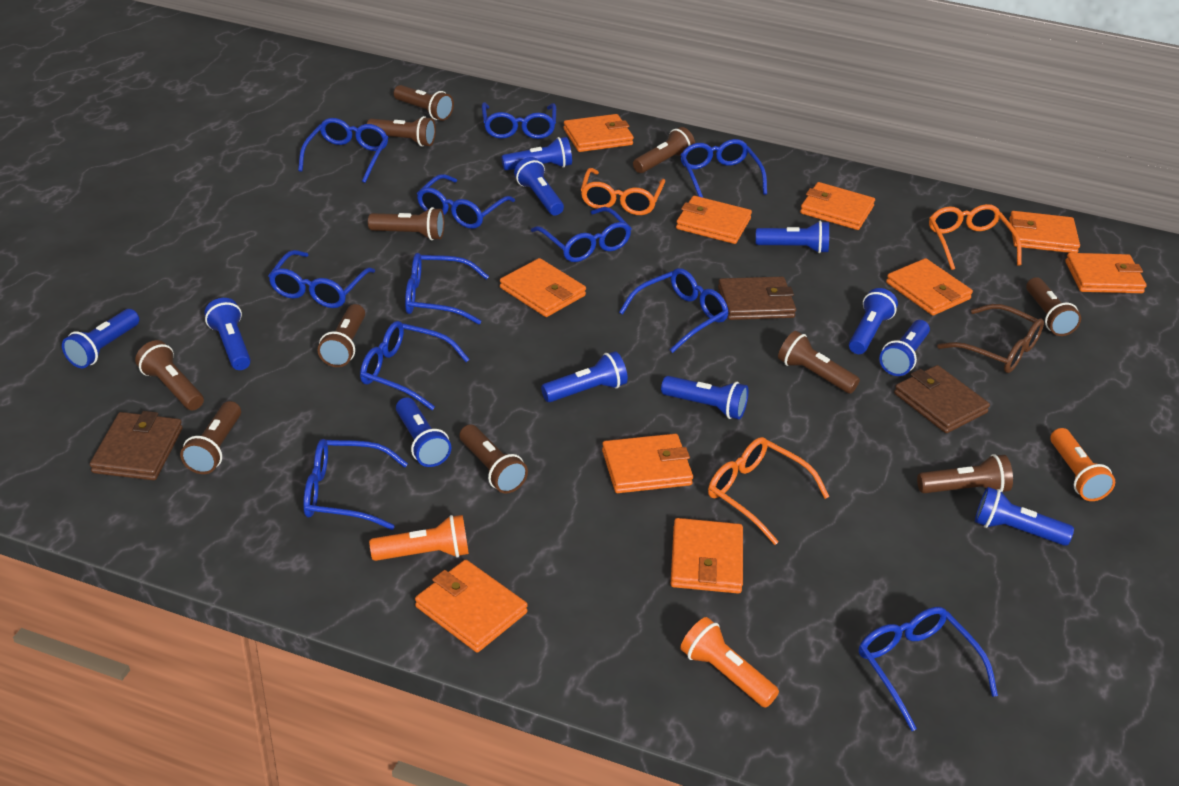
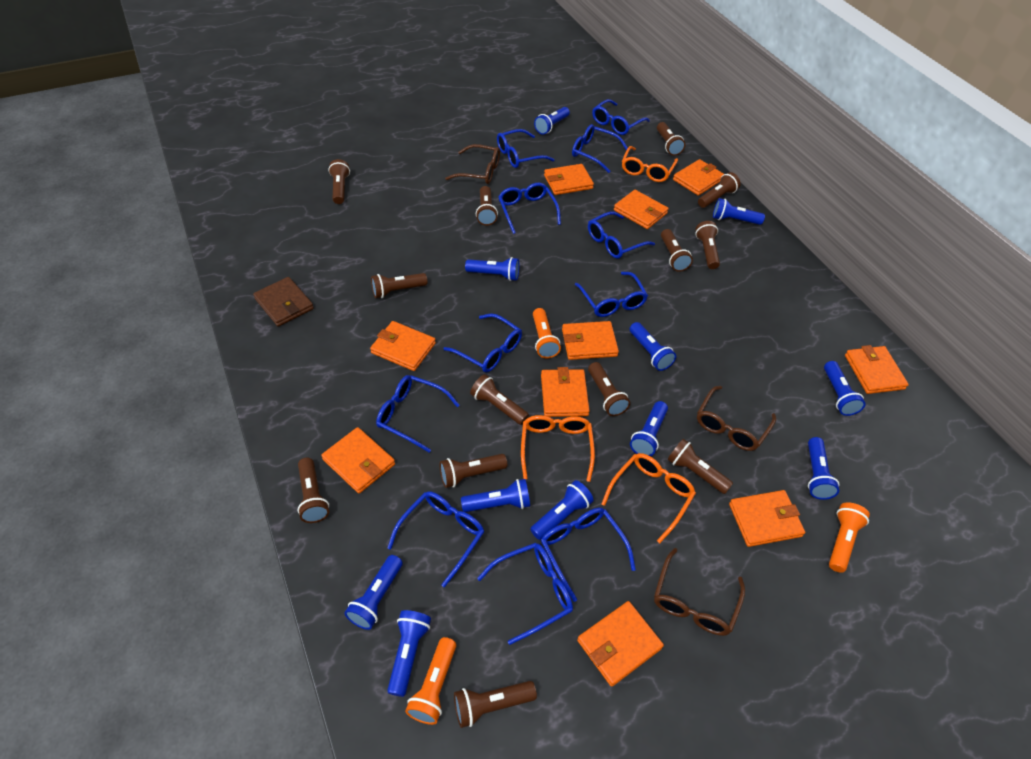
brown flashlight: [135,340,204,410] [180,401,241,474] [318,304,365,367] [367,116,436,147] [368,207,444,240] [394,85,454,121] [459,425,528,494] [633,127,695,173] [778,331,860,394] [917,454,1013,493] [1026,277,1081,336] = 11 -> [298,458,329,523] [328,159,350,204] [371,273,428,298] [440,454,507,488] [454,681,537,728] [470,374,529,425] [476,186,498,226] [588,362,630,416] [657,122,685,156] [661,229,693,272] [667,439,733,494] [695,221,720,269] [698,172,741,208] = 13
brown glasses: [937,304,1044,373] = 1 -> [445,144,500,184] [654,548,745,636] [697,386,776,451] = 3
brown wallet: [90,411,183,480] [718,277,796,320] [894,365,990,433] = 3 -> [253,277,314,326] = 1

